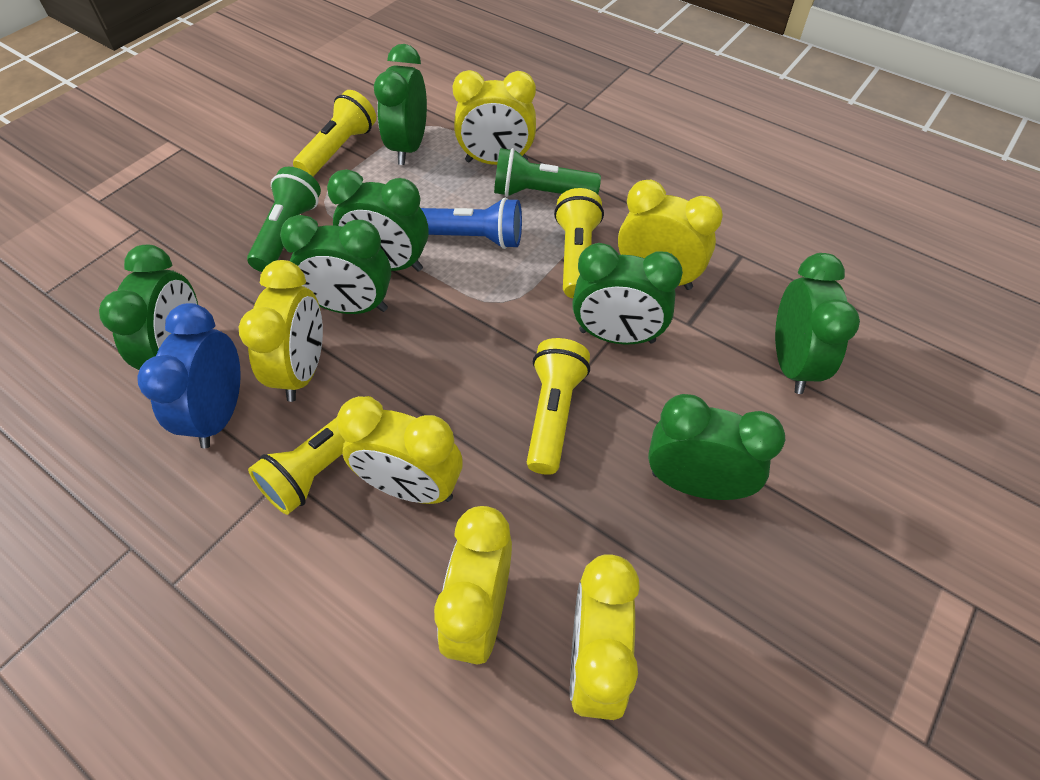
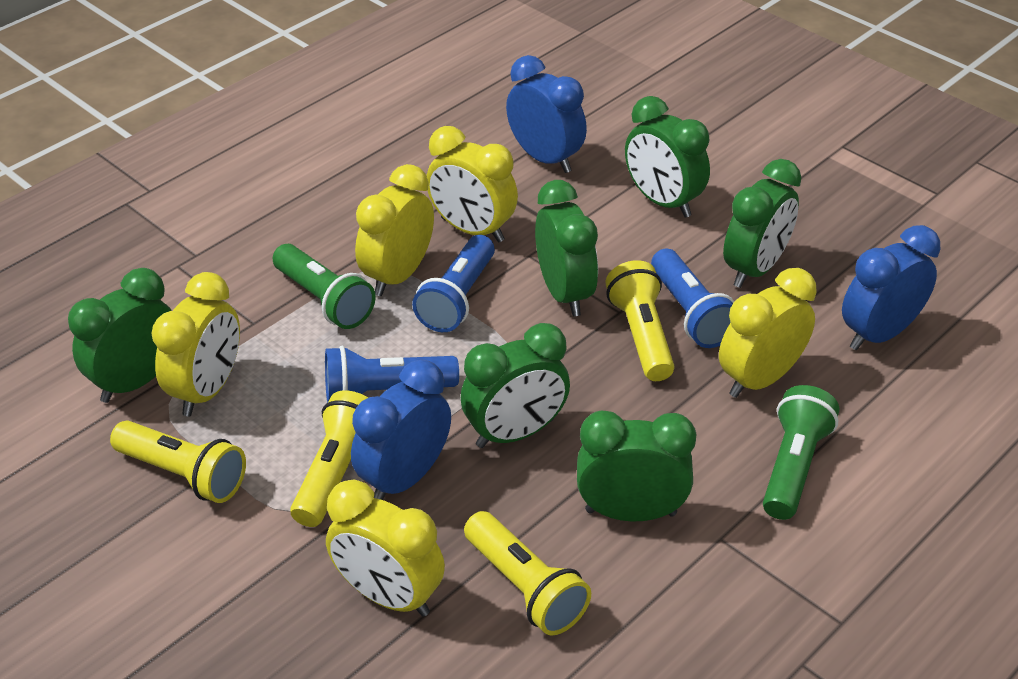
blue clock: [137,303,241,448] = 1 -> [351,360,451,500] [506,55,587,173] [842,225,941,350] = 3
blue flashlight: [421,198,522,249] = 1 -> [325,346,459,403] [412,235,495,332] [651,249,734,348] = 3
green clock: [99,245,198,370] [280,215,391,314] [327,169,429,272] [374,44,427,165] [572,243,683,345] [648,394,785,500] [775,253,860,394] = 7 -> [68,268,172,403] [461,323,570,448] [535,180,598,316] [577,410,696,521] [625,96,710,218] [723,159,801,288] = 6
yellow clock: [239,260,323,402] [336,396,463,504] [434,506,512,665] [452,70,536,165] [570,554,640,720] [618,180,723,290] = 6 -> [151,272,240,416] [326,480,445,617] [355,164,434,296] [426,126,518,242] [719,268,817,398] = 5

